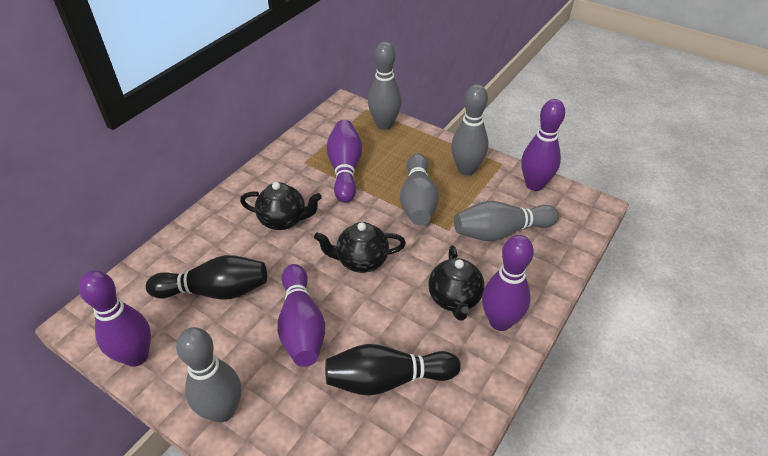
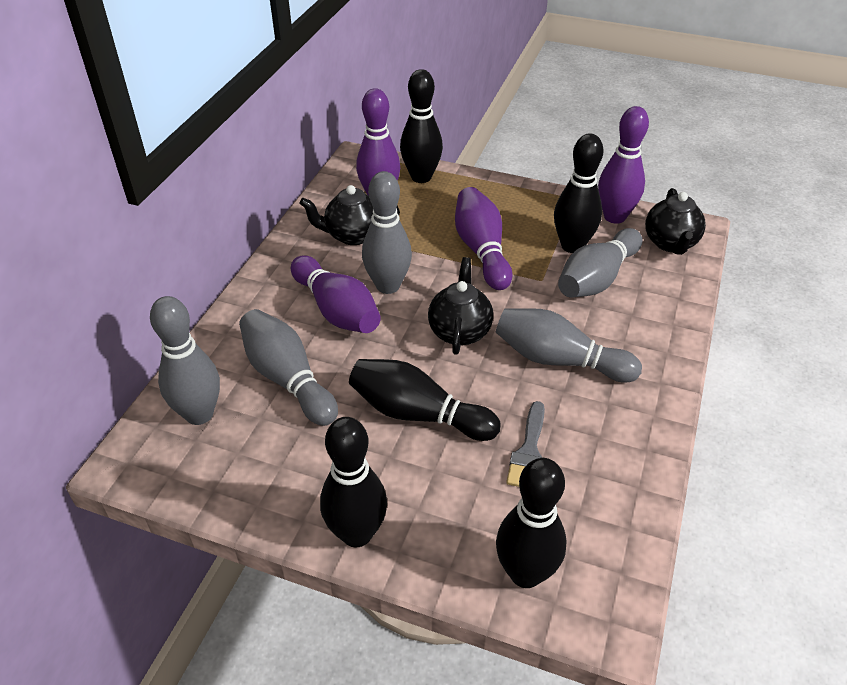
black bowling pin: [146,255,267,300] [325,344,461,396] = 2 -> [320,417,387,548] [349,359,501,441] [400,69,443,183] [496,458,567,588] [554,133,603,253] = 5
grey brush: none = 0 -> [506,401,545,487] = 1
purple bowling pin: [79,270,151,367] [277,264,325,367] [327,120,362,203] [482,235,534,331] [521,99,565,191] = 5 -> [291,255,381,333] [356,88,400,196] [455,187,513,290] [598,106,649,224] = 4

